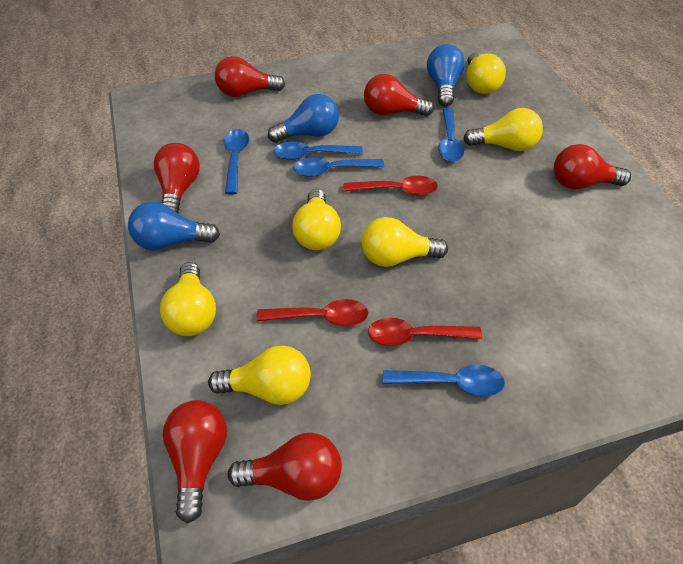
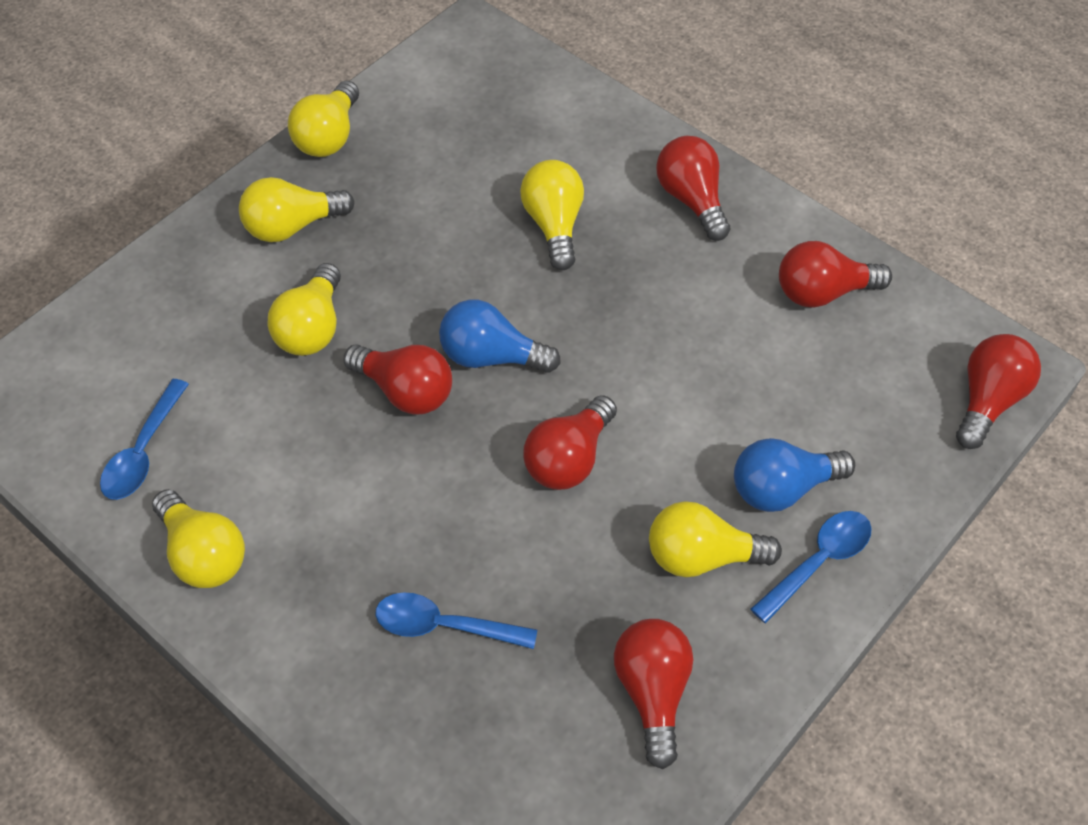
blue light bulb: [128,202,220,250] [268,94,339,143] [427,44,465,106] = 3 -> [439,300,561,373] [734,438,855,512] = 2
blue spoon: [224,129,249,194] [274,141,363,160] [293,157,384,177] [383,365,505,396] [438,108,464,162] = 5 -> [100,379,189,500] [376,592,537,649] [751,511,872,623] = 3
red spoon: [256,299,368,326] [343,176,438,196] [368,318,482,346] = 3 -> none = 0

